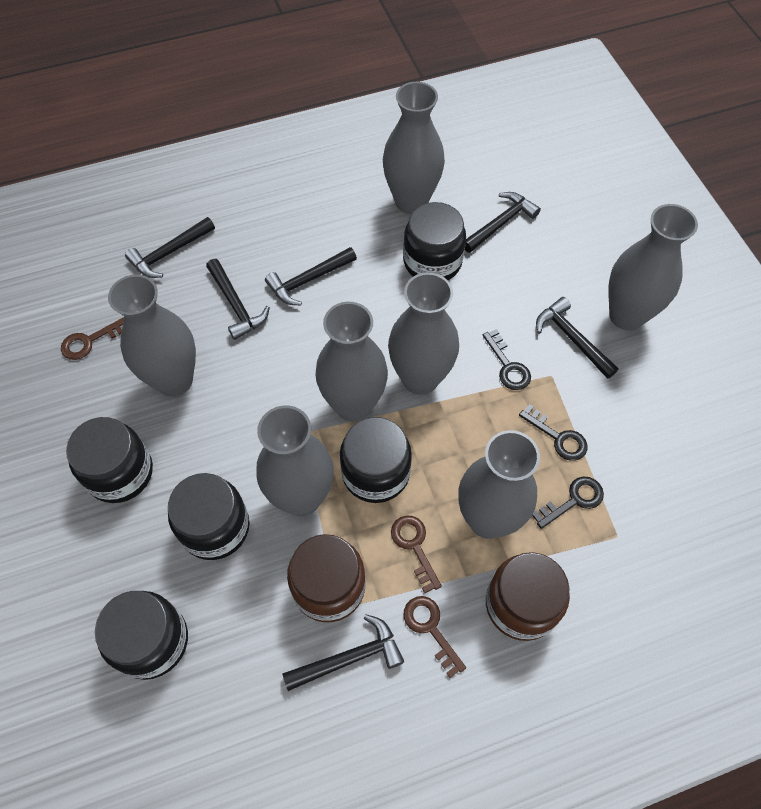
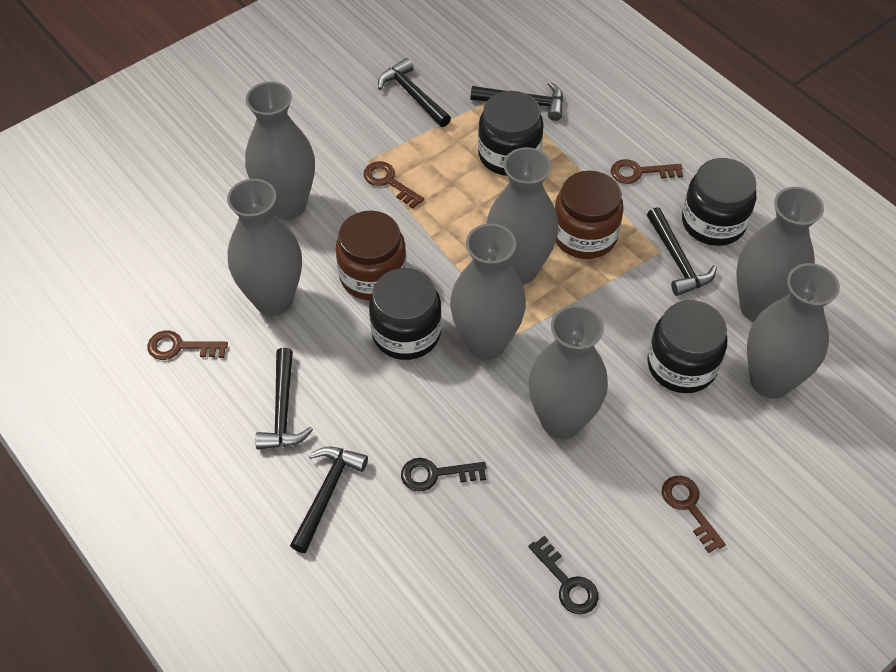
black hammer: [125,217,215,278] [206,259,270,340] [265,247,357,305] [283,615,404,691] [465,192,541,253] [536,297,619,379] = 6 -> [255,348,313,449] [290,447,368,553] [378,58,451,127] [471,82,563,121] [647,207,717,296] = 5
black jar: [66,417,153,503] [95,591,188,680] [168,473,250,560] [340,417,412,503] [403,202,466,280] = 5 -> [369,268,442,360] [478,91,544,176] [647,300,727,393] [682,158,756,246] = 4
black key: [483,329,531,390] [519,404,587,461] [532,476,604,529] = 3 -> [401,458,486,491] [528,536,599,614] = 2
brown key: [61,317,124,360] [391,515,442,593] [403,596,466,678] = 3 -> [147,331,228,360] [363,161,424,209] [611,159,683,184] [662,476,726,553] = 4

